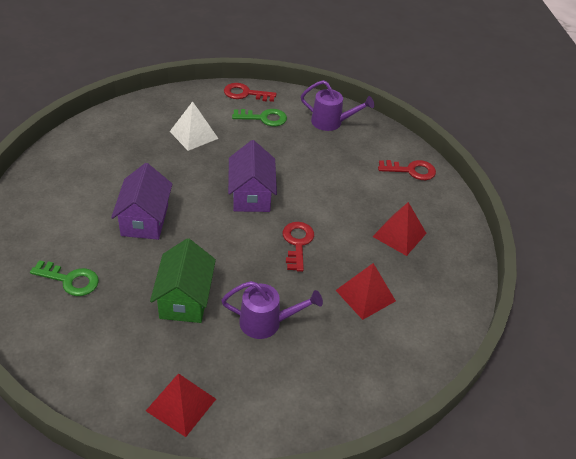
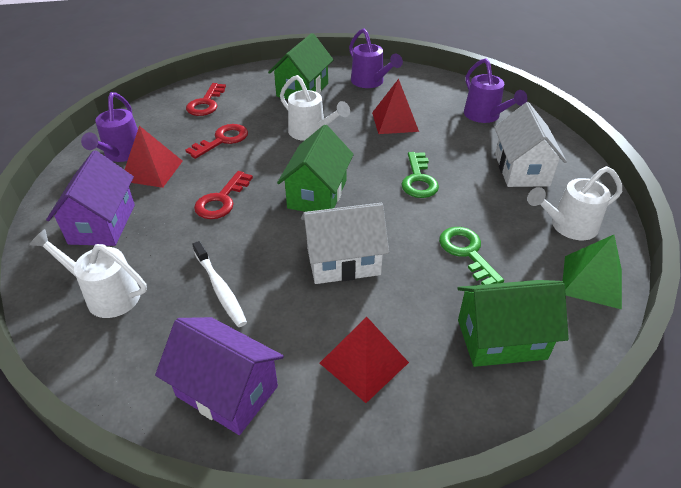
green house: [150,238,216,323] = 1 -> [268,33,334,99] [277,125,354,212] [457,280,569,367] = 3
green pyramid: none = 0 -> [563,235,622,309] = 1
purple watering can: [221,281,323,339] [301,80,374,131] = 2 -> [81,92,138,162] [349,28,403,88] [464,58,527,123] = 3
white house: none = 0 -> [301,203,389,284] [494,102,567,187] = 2
white pyramid: [170,101,219,151] = 1 -> none = 0
white toothbrush: none = 0 -> [192,241,247,327] = 1
white watering can: none = 0 -> [29,229,147,318] [280,75,350,141] [527,166,622,240] = 3

